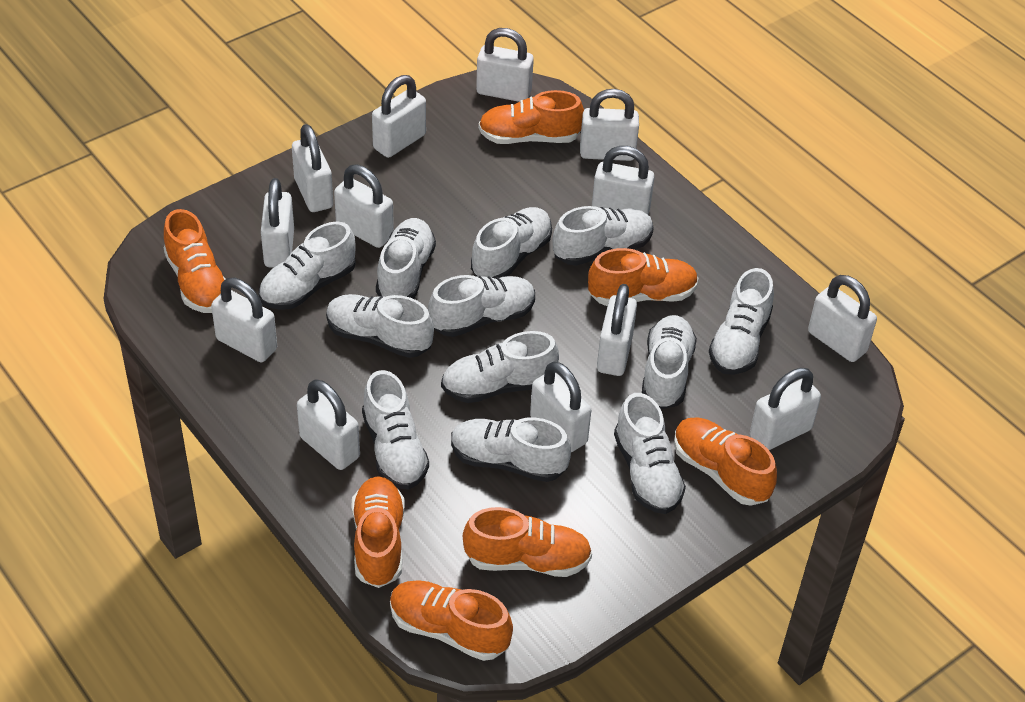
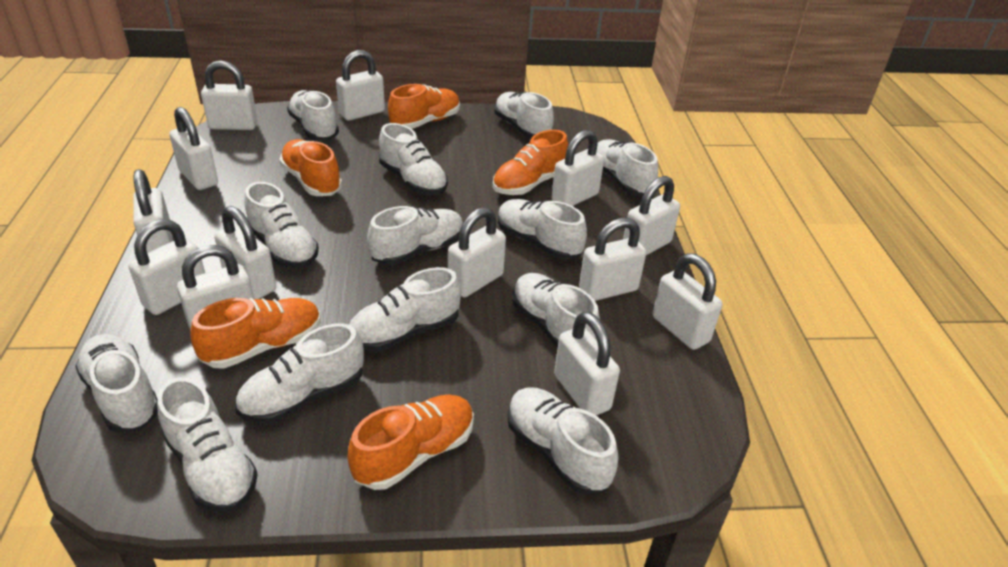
orange shoe: [163,209,226,313] [351,476,405,588] [390,580,513,661] [463,507,592,577] [478,90,584,144] [588,248,698,306] [674,417,777,506] = 7 -> [190,298,321,369] [279,139,342,196] [348,395,474,490] [388,84,460,129] [493,130,568,195] = 5
white shoe: [258,221,356,310] [326,294,434,358] [362,370,429,490] [376,218,436,299] [428,275,535,337] [441,331,559,403] [451,417,571,482] [471,207,552,279] [553,206,654,266] [614,393,686,514] [642,315,697,409] [709,268,774,375] = 12 -> [75,334,158,433] [157,377,258,513] [235,323,364,424] [244,182,319,268] [287,90,339,140] [349,267,461,352] [367,206,463,265] [379,123,448,195] [494,91,554,139] [498,199,587,260] [508,387,618,495] [512,273,600,348] [596,139,658,196] = 13

